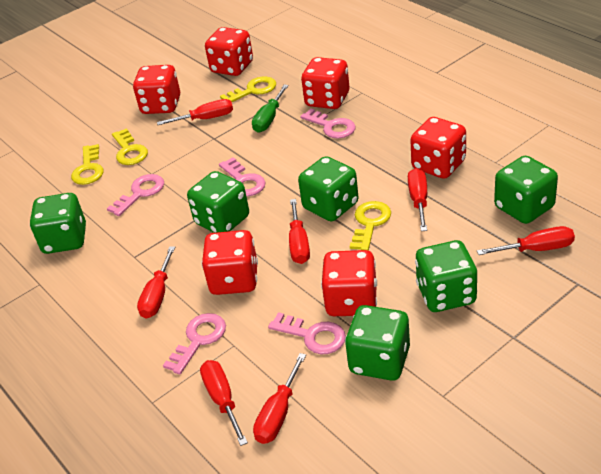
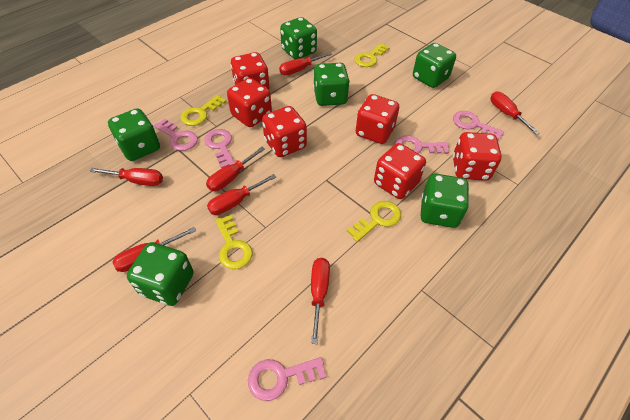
green screwdriver: [252,85,289,133] = 1 -> none = 0

